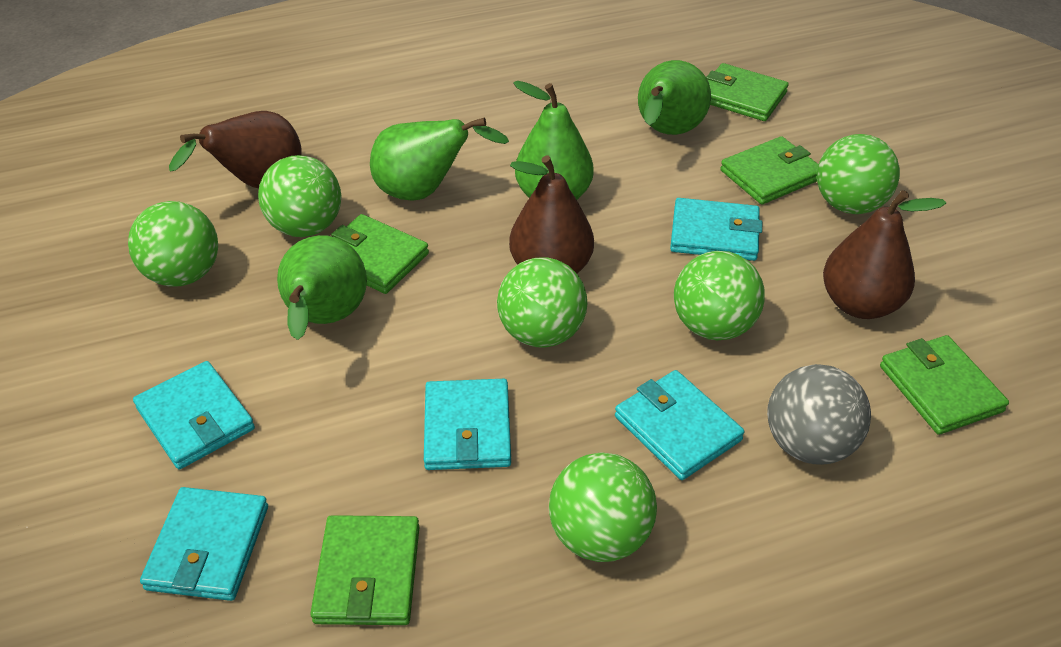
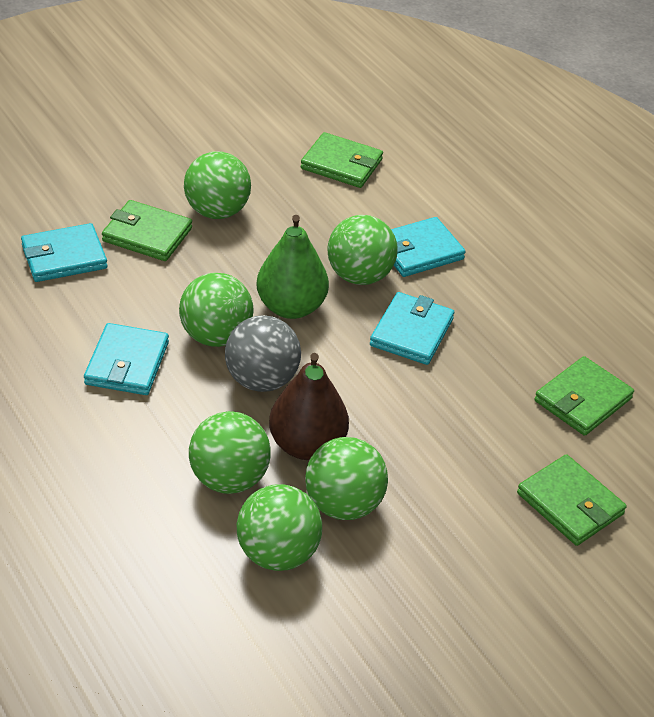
brown pear: [169,111,302,188] [509,155,594,273] [823,190,946,319] = 3 -> [269,353,349,460] = 1
green pear: [277,235,367,340] [370,118,509,201] [513,81,594,200] [638,60,711,135] = 4 -> [256,215,329,319] = 1
green wallet: [310,515,419,625] [331,214,429,294] [706,63,789,121] [720,136,818,205] [880,335,1009,435] = 5 -> [102,200,192,261] [301,132,383,188] [517,454,627,546] [534,356,634,436] = 4
turquoise wallet: [133,361,255,469] [140,487,268,601] [424,379,511,470] [615,370,744,480] [670,198,762,261] = 5 -> [21,223,108,282] [84,323,169,395] [370,292,454,365] [391,217,466,277] = 4

